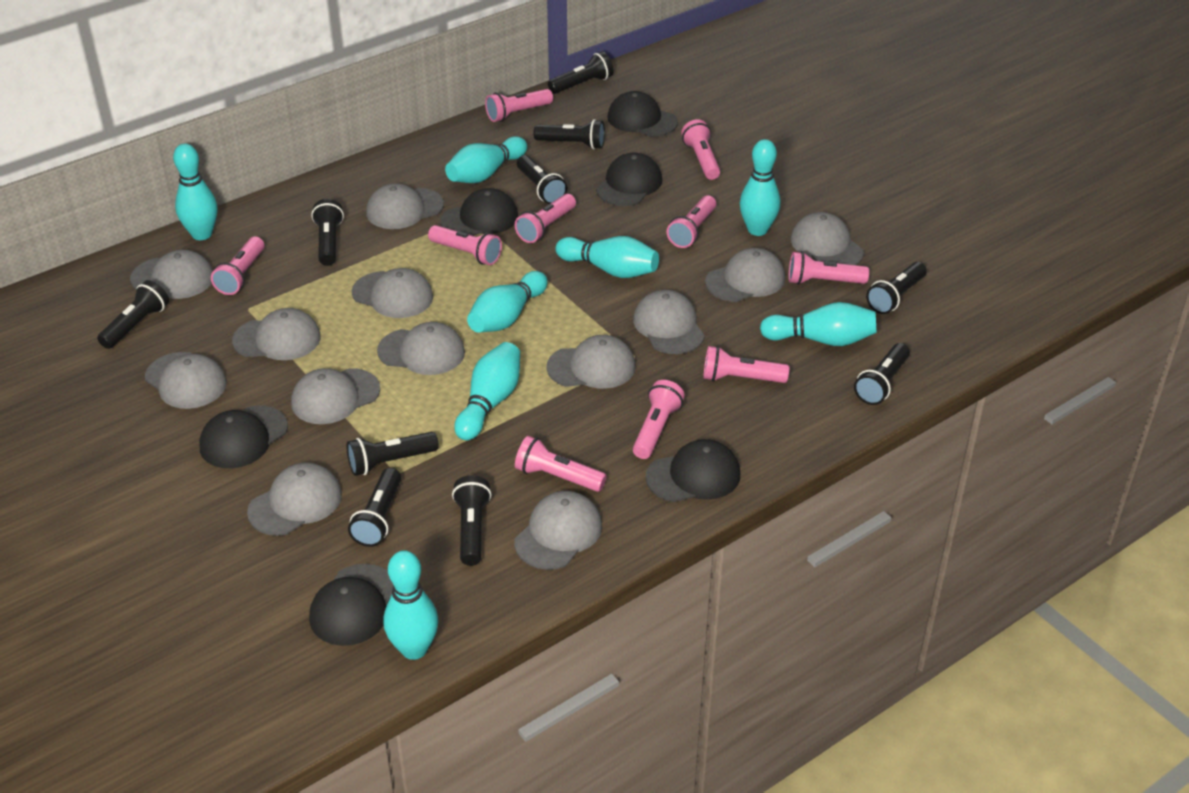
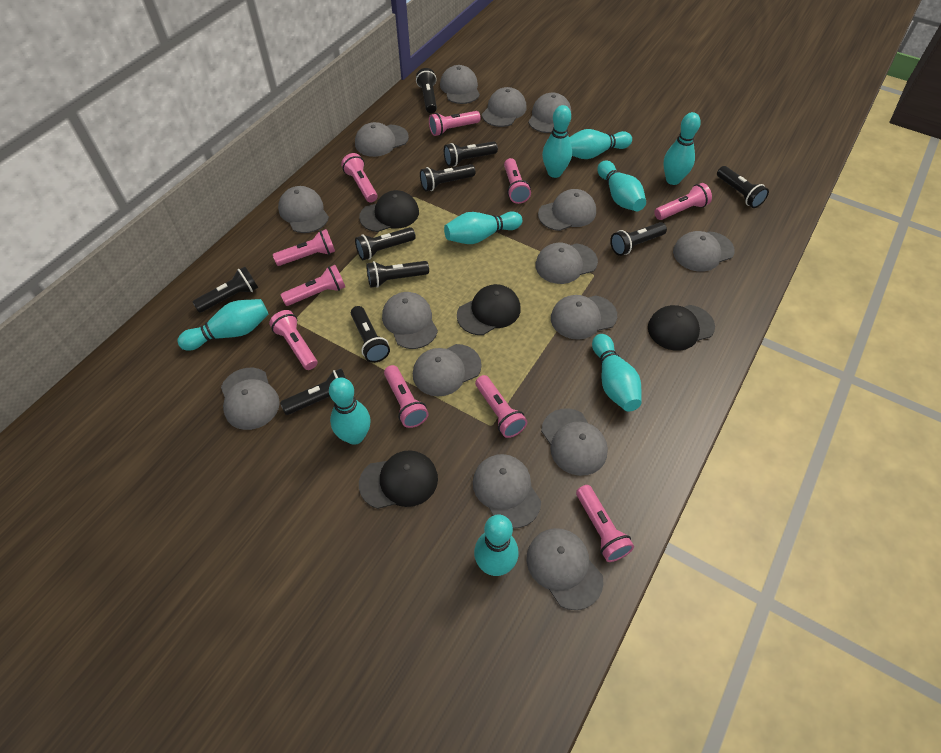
black cap: [199,405,288,468] [309,564,393,646] [440,188,518,236] [596,153,662,206] [607,91,678,137] [646,439,740,502] = 6 -> [359,190,419,232] [359,450,438,509] [457,284,521,335] [648,305,715,351] = 4
grey cap: [130,250,213,299] [145,352,227,409] [232,308,321,360] [247,462,342,536] [291,368,380,424] [352,268,433,318] [366,183,444,229] [377,322,465,375] [514,491,602,570] [546,335,635,389] [633,290,705,354] [705,248,785,302] [791,212,864,265] = 13 -> [221,368,280,430] [278,186,329,233] [355,122,409,157] [382,292,438,349] [413,344,482,397] [440,65,480,104] [473,454,541,528] [482,87,527,127] [527,528,604,610] [528,92,571,133] [535,243,598,284] [538,189,596,231] [541,408,608,476] [551,295,617,340] [673,231,735,272] = 15
turquoise bowling pin: [173,144,218,240] [383,550,439,660] [445,136,527,183] [454,342,520,440] [467,271,548,333] [556,236,659,278] [740,139,781,236] [760,302,876,346] = 8 -> [177,299,268,351] [329,378,371,445] [444,211,522,244] [474,515,518,576] [542,105,572,178] [569,129,632,159] [592,334,641,412] [597,161,646,211] [663,112,701,185] = 9

